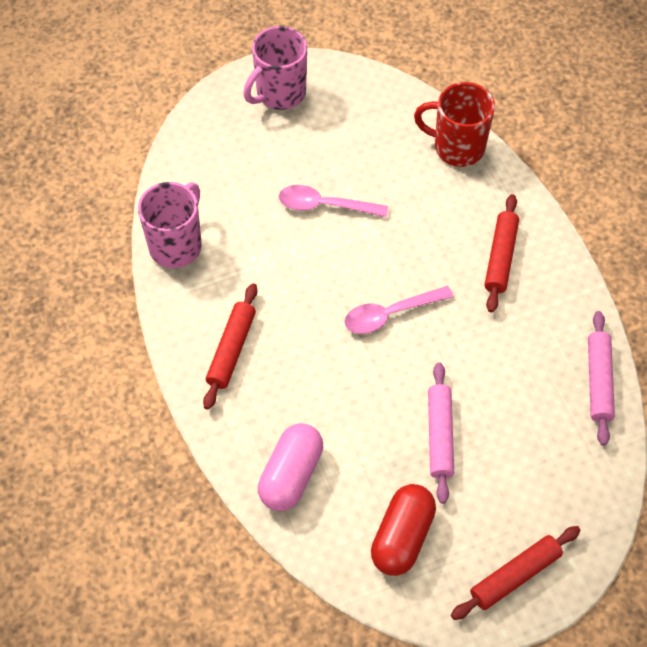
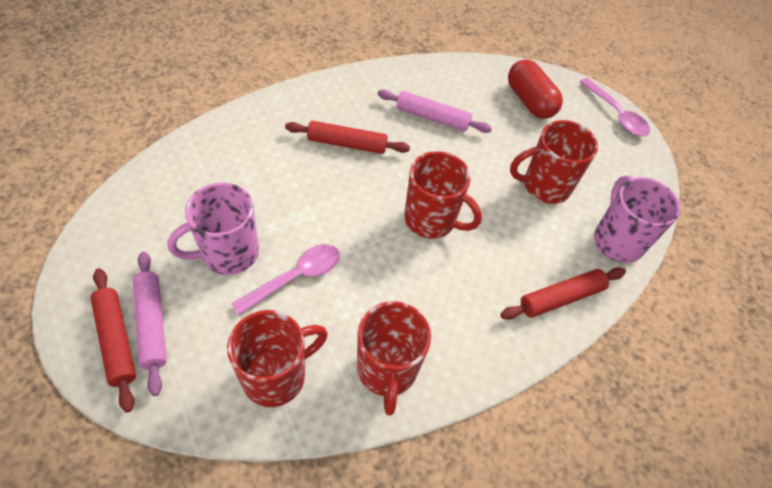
pink capsule: [258,423,323,511] = 1 -> none = 0
red mug: [414,82,495,167] = 1 -> [227,310,328,407] [357,301,431,416] [404,151,482,239] [510,120,598,204] = 4

